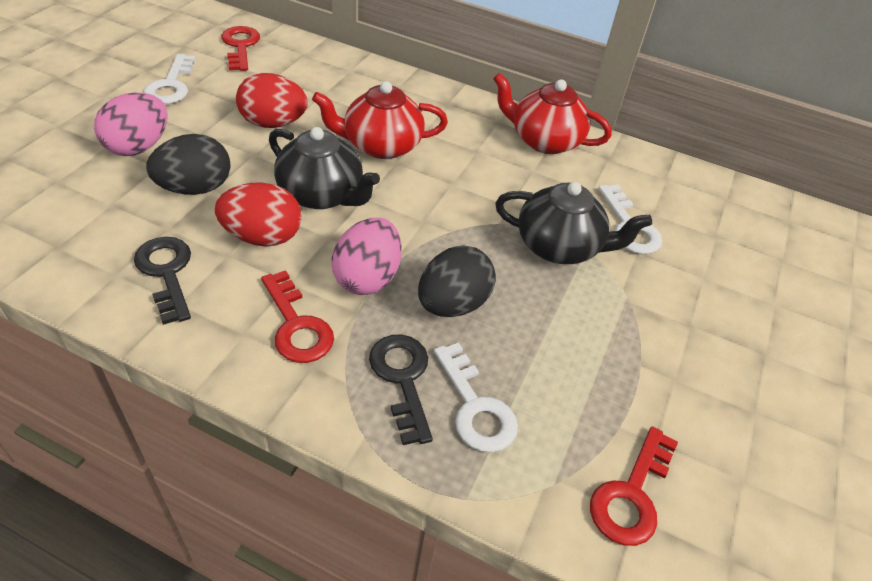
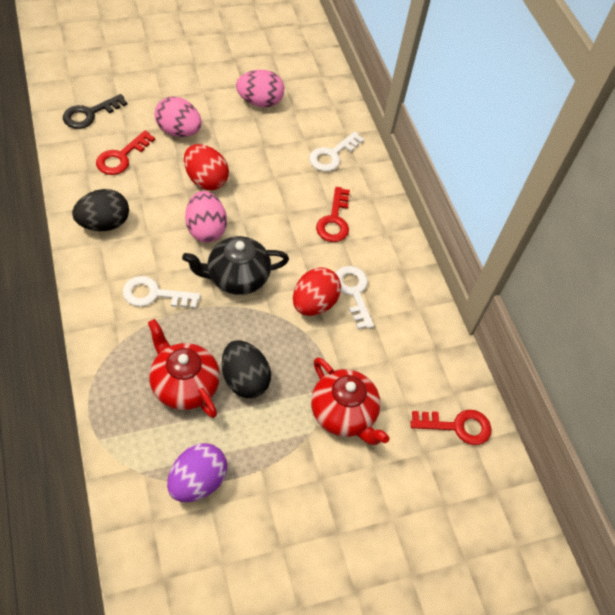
black key: [134,237,191,325] [369,334,433,445] = 2 -> [63,94,127,129] = 1
black teapot: [269,127,380,209] [495,182,652,264] = 2 -> [182,236,289,295] = 1
pink egg: [94,93,168,156] [332,218,402,295] = 2 -> [155,96,202,137] [185,191,227,242] [236,70,284,107] = 3
purple egg: none = 0 -> [167,443,227,502] = 1

